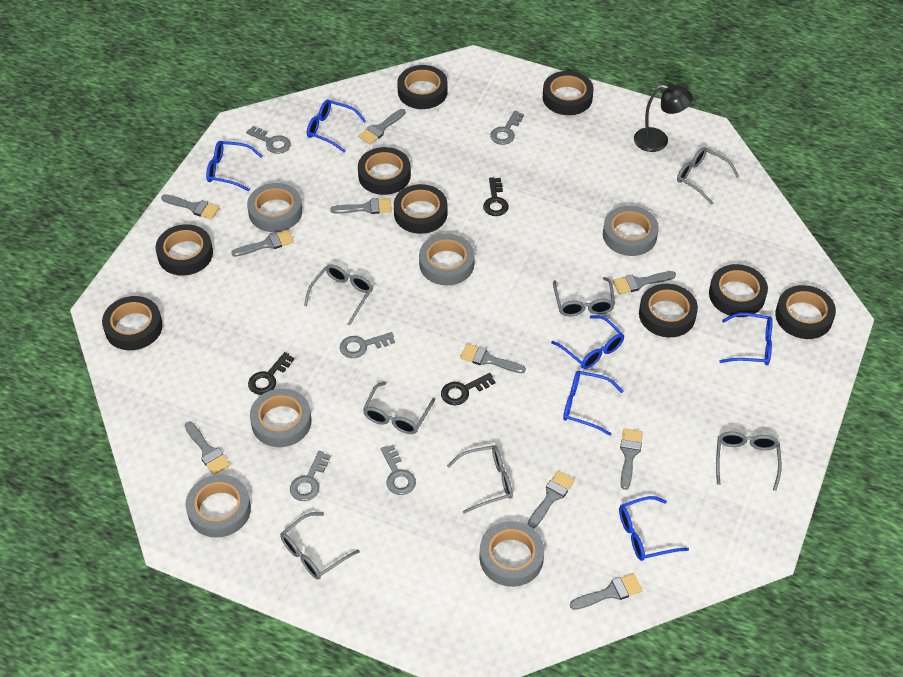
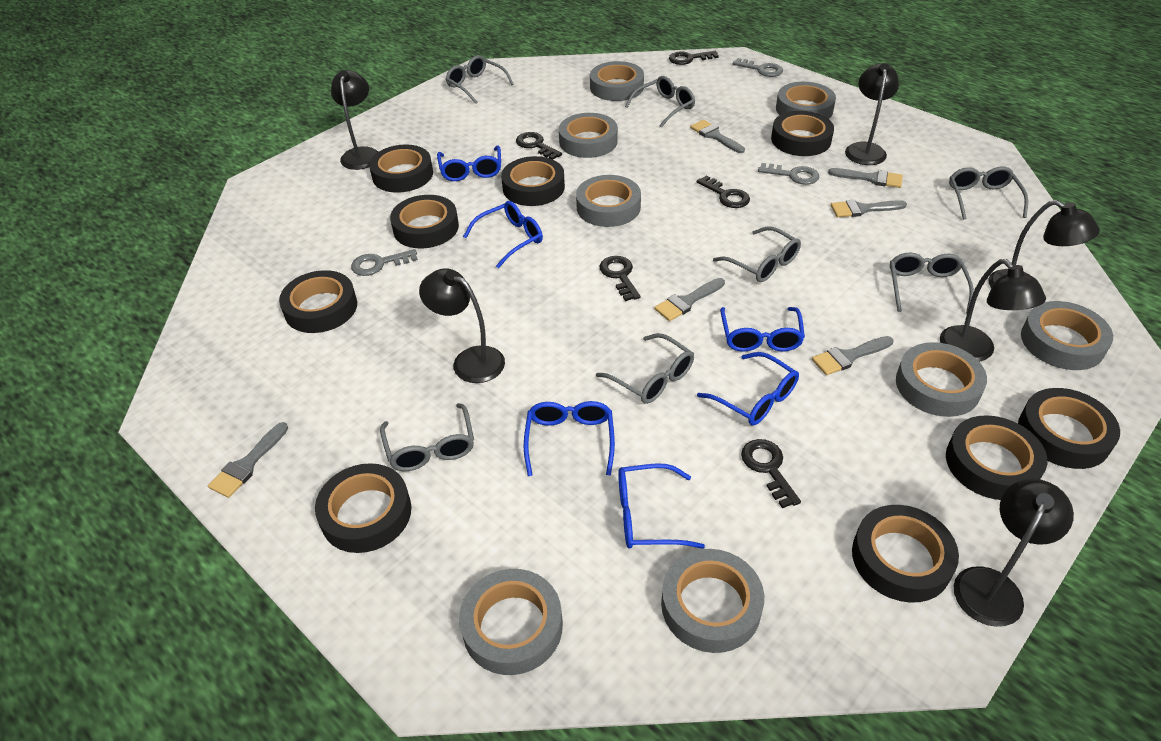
black key: [248,352,294,395] [441,373,496,405] [483,177,509,216] = 3 -> [516,132,562,159] [600,256,641,301] [669,51,719,65] [697,175,750,208] [741,439,801,508] = 5
black lamp: [634,83,693,152] = 1 -> [331,70,378,170] [419,268,505,383] [845,63,899,165] [940,259,1046,362] [954,479,1074,627] [988,200,1100,288] = 6
grey brush: [161,194,220,219] [185,422,230,475] [231,229,294,257] [330,198,392,214] [358,109,405,144] [460,344,526,373] [527,471,575,529] [570,573,643,610] [613,271,676,294] [620,428,643,490] = 10 -> [208,422,288,498] [654,278,725,321] [690,120,745,153] [812,336,894,375] [828,168,903,188] [831,200,907,217] = 6
grey key: [246,126,291,154] [290,451,331,501] [340,332,395,358] [381,445,416,495] [490,110,524,145] = 5 -> [351,249,418,276] [733,58,783,77] [758,163,819,185] = 3
grey tape: [186,474,251,538] [247,183,302,232] [250,388,312,447] [419,234,475,285] [479,521,544,587] [603,206,659,256] = 6 -> [459,569,563,675] [559,113,618,158] [576,175,641,227] [590,61,644,101] [661,549,764,653] [776,82,836,119] [896,342,987,417] [1021,301,1113,370] = 8

